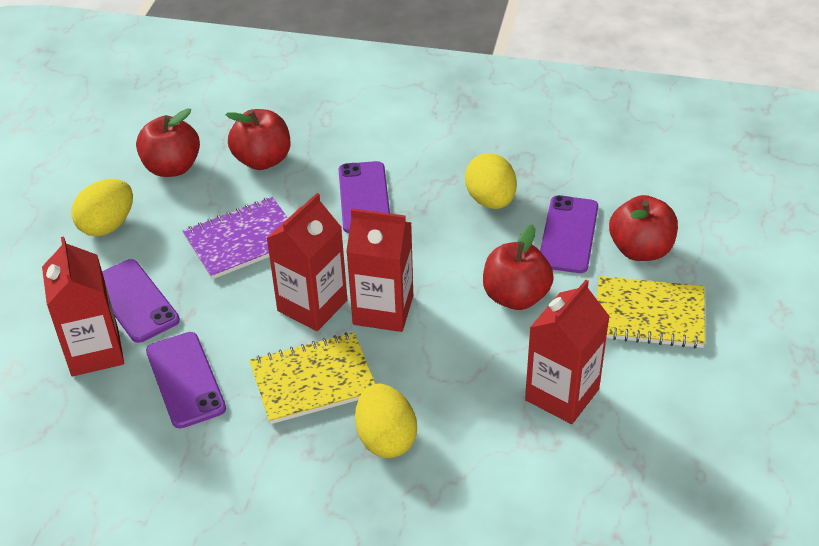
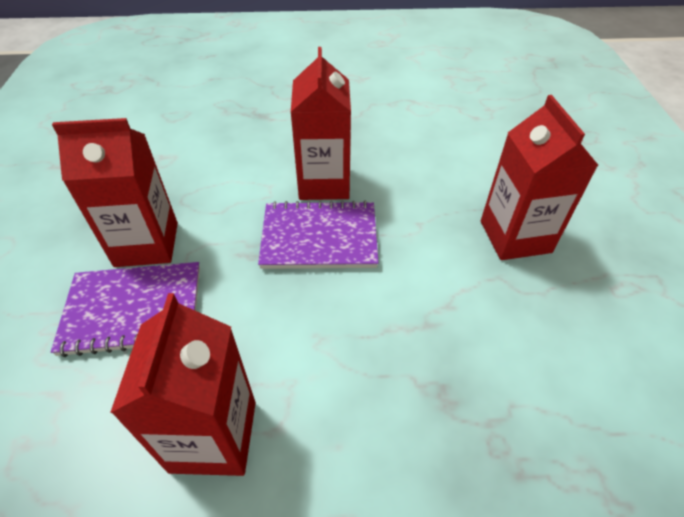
purple notebook: [183,197,288,279] = 1 -> [51,262,200,357] [258,201,379,269] = 2
purple phone: [102,259,180,343] [146,332,226,428] [338,161,390,233] [540,195,598,273] = 4 -> none = 0
red apple: [136,108,200,177] [226,109,290,170] [483,224,554,310] [609,195,678,261] = 4 -> none = 0
yellow egg: [71,179,133,237] [355,384,417,458] [465,153,517,209] = 3 -> none = 0
yellow notebook: [249,332,375,424] [597,276,705,348] = 2 -> none = 0

